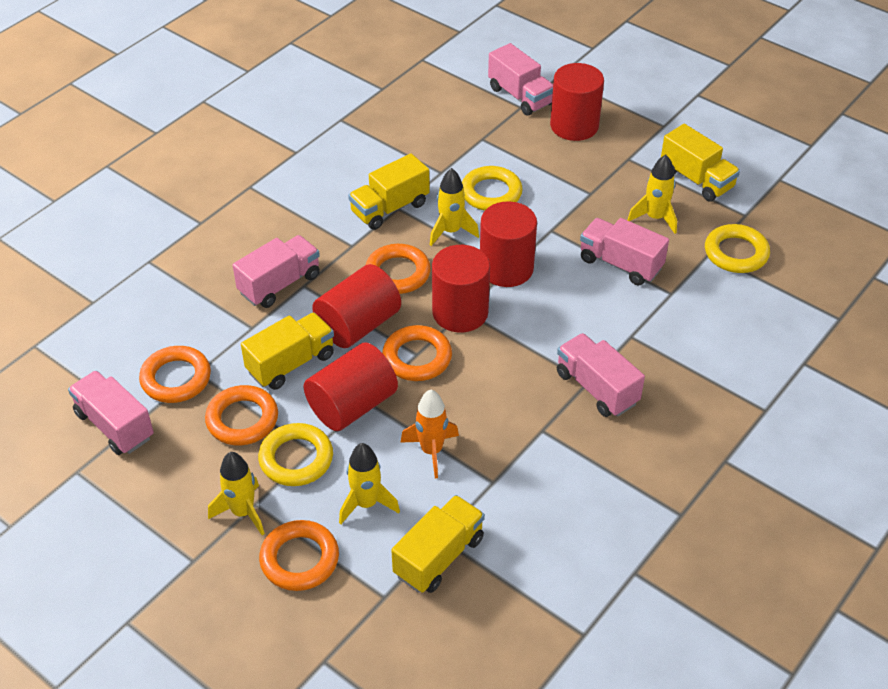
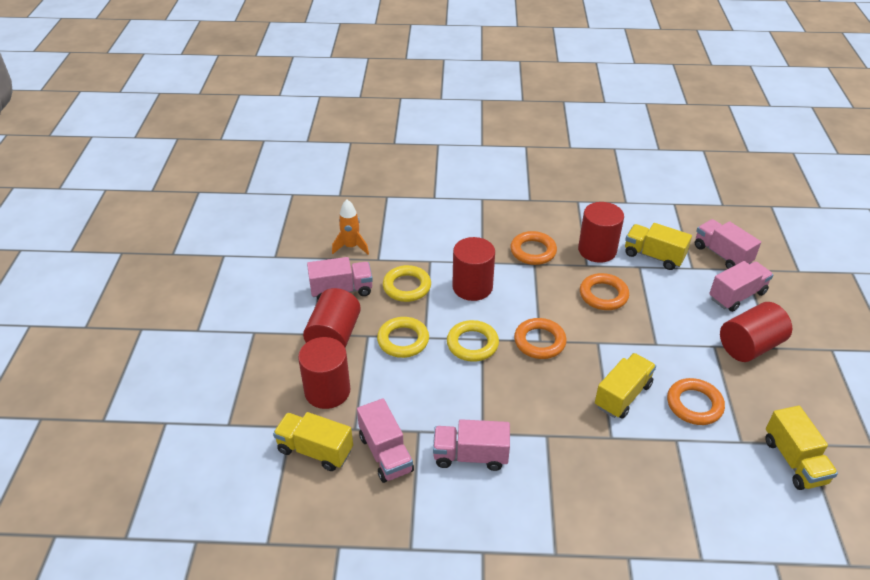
orange ring: [139,346,211,403] [205,385,278,445] [259,520,339,591] [366,244,431,294] [382,325,452,381] = 5 -> [510,231,557,265] [514,318,567,359] [580,273,629,310] [667,378,725,425] = 4
yellow rocket: [208,452,265,535] [339,443,400,524] [430,168,479,246] [628,155,677,234] = 4 -> none = 0

